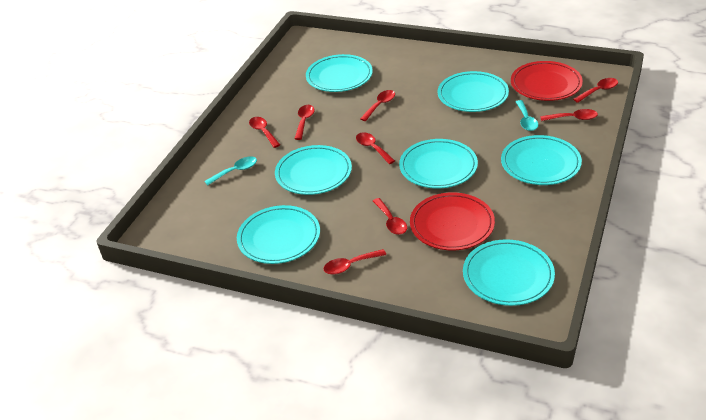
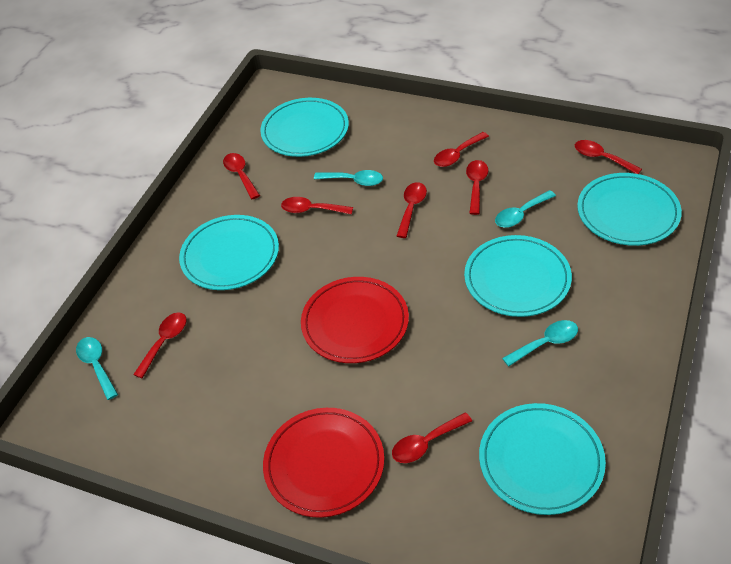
turquoise plate: [237,205,320,264] [275,145,352,195] [306,54,373,92] [399,139,478,188] [438,71,509,112] [463,239,555,306] [501,135,582,185] = 7 -> [179,215,279,290] [260,98,349,157] [464,235,572,317] [479,403,606,515] [577,173,682,246] = 5
turquoise spoon: [204,156,257,185] [516,100,538,131] = 2 -> [76,337,118,400] [314,170,383,186] [495,190,556,228] [502,320,578,367] = 4

